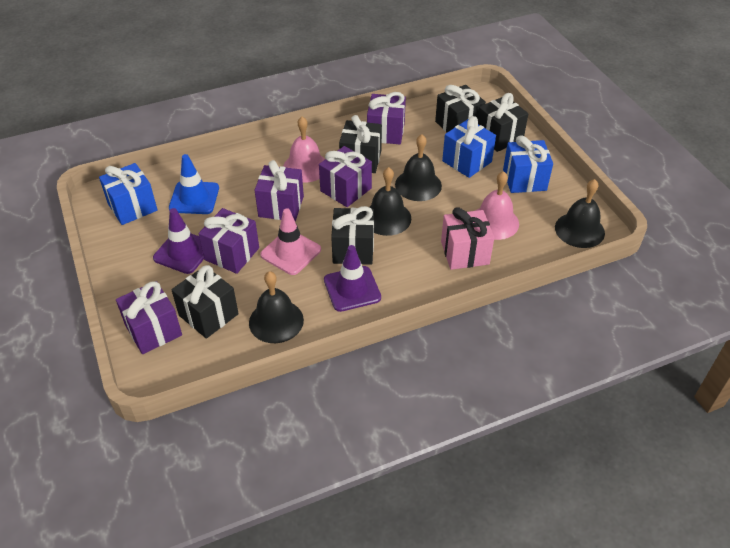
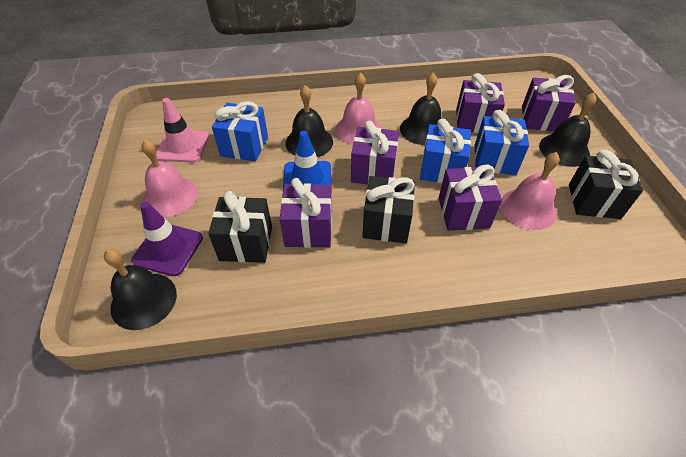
black gift: [171,265,239,339] [331,206,374,265] [339,115,382,173] [435,85,486,132] [477,93,528,152] = 5 -> [208,191,272,263] [362,176,415,244] [569,150,643,219] = 3
pink bell: [283,117,325,183] [476,171,519,240] = 2 -> [142,140,198,217] [335,73,382,145] [500,152,560,230] = 3
pink gift: [441,207,494,270] = 1 -> none = 0
purple traffic cone: [153,208,204,274] [324,245,381,312] = 2 -> [131,202,203,276] = 1

